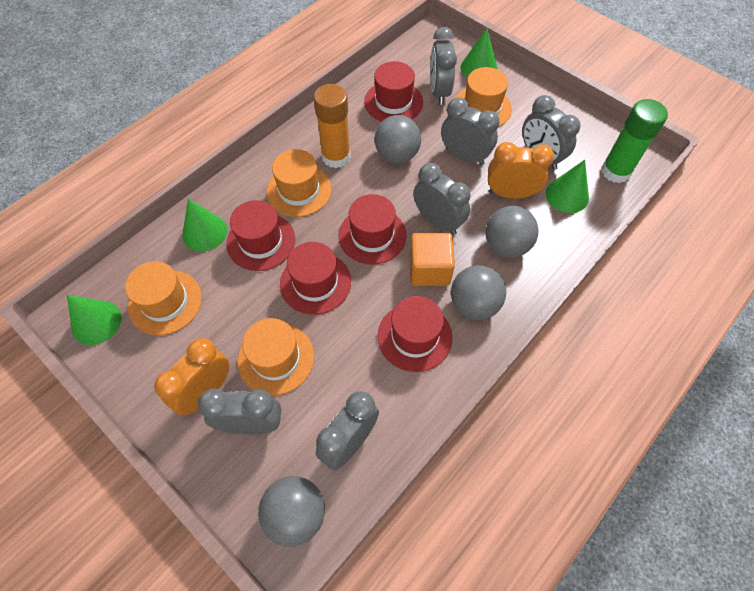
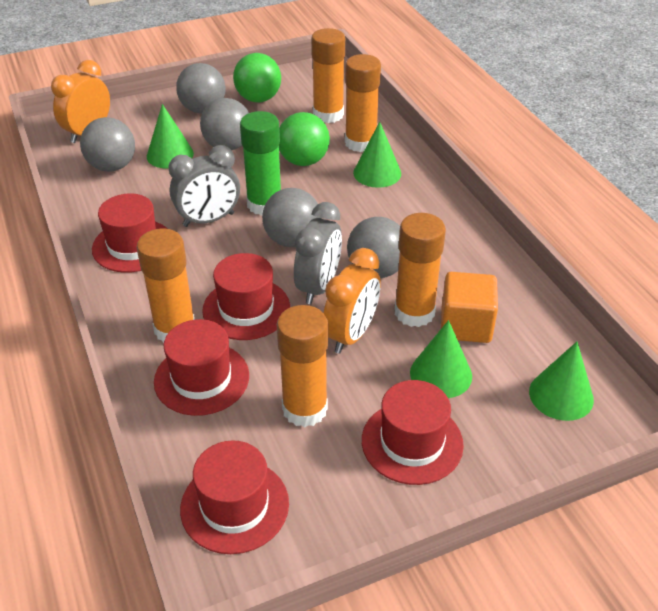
green ball: none = 0 -> [233,53,281,102] [279,112,330,166] = 2
grey ball: [258,476,325,547] [375,115,421,164] [451,265,506,320] [486,206,539,258] = 4 -> [80,117,135,172] [176,63,226,113] [200,98,249,150] [262,188,322,247] [347,217,400,278] = 5
grey clock: [198,389,281,434] [316,391,379,470] [413,163,471,235] [430,27,457,105] [441,98,500,165] [522,95,580,170] = 6 -> [168,145,240,227] [294,202,342,304] = 2
orange glue stick: [314,84,351,168] = 1 -> [136,228,195,343] [277,305,328,427] [311,28,345,123] [345,54,381,152] [395,213,446,327] = 5
orange hat: [125,261,202,335] [238,318,314,395] [266,149,332,217] [455,67,512,127] = 4 -> none = 0

